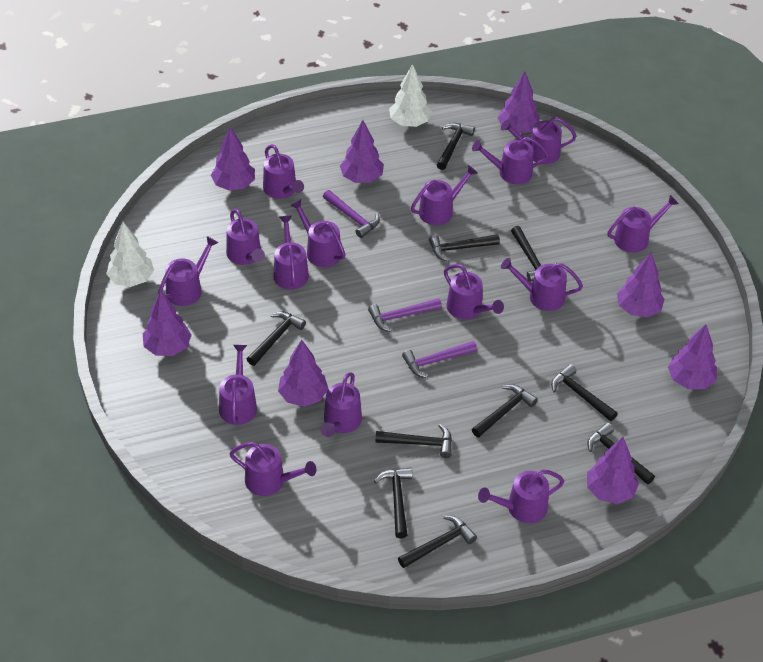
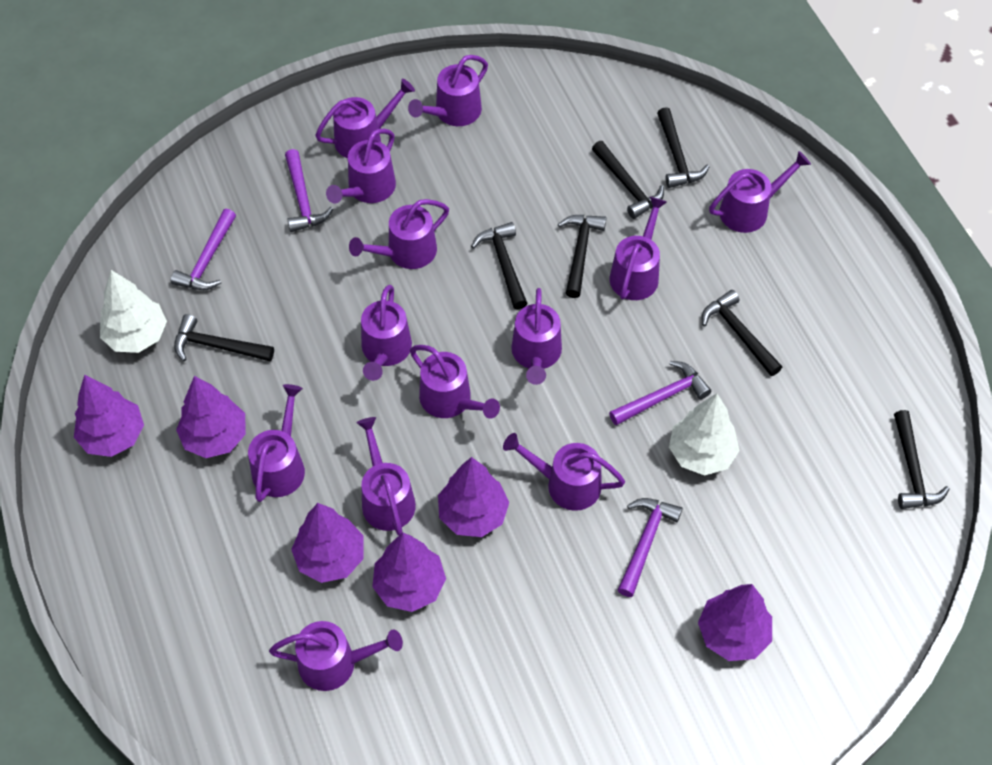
black hammer: [247,311,306,366] [374,467,412,538] [375,424,452,458] [398,515,477,568] [429,234,500,262] [437,123,475,170] [472,384,538,437] [511,226,557,282] [551,364,618,421] [587,423,655,484] = 10 -> [174,314,274,361] [471,222,527,309] [558,215,606,298] [592,141,664,219] [657,107,709,188] [702,290,782,376] [894,410,949,509] = 7
purple hammer: [323,190,380,238] [368,298,442,332] [402,341,477,378] = 3 -> [171,209,236,290] [285,149,333,232] [609,361,711,425] [618,498,683,597] = 4
purple tree: [143,290,192,356] [211,127,255,191] [278,340,328,407] [340,120,384,183] [497,71,540,133] [587,437,639,504] [617,252,664,317] [668,324,717,389] = 8 -> [74,375,144,457] [176,376,246,458] [291,503,364,583] [372,533,446,612] [438,457,509,537] [698,584,772,661] = 6
purple watering can: [158,236,218,306] [219,345,257,425] [226,209,265,265] [229,442,316,496] [263,144,304,199] [273,216,309,289] [290,199,346,267] [321,372,362,437] [411,165,477,225] [444,264,504,320] [472,137,549,184] [478,469,564,523] [501,117,577,164] [501,258,583,311] [607,195,679,253] = 15 -> [248,384,305,502] [269,621,403,691] [315,79,415,158] [326,129,396,203] [349,199,449,269] [356,417,416,536] [361,285,412,381] [408,55,488,126] [410,345,500,418] [503,433,625,511] [511,288,562,385] [610,197,667,300] [709,151,811,233] = 13

